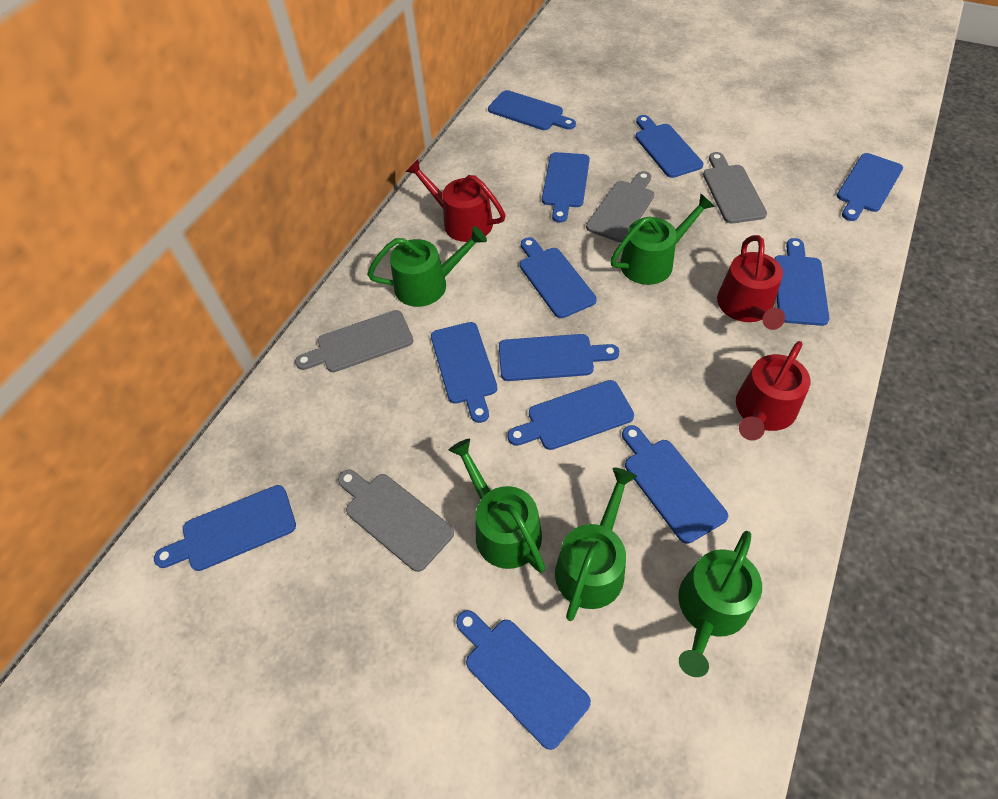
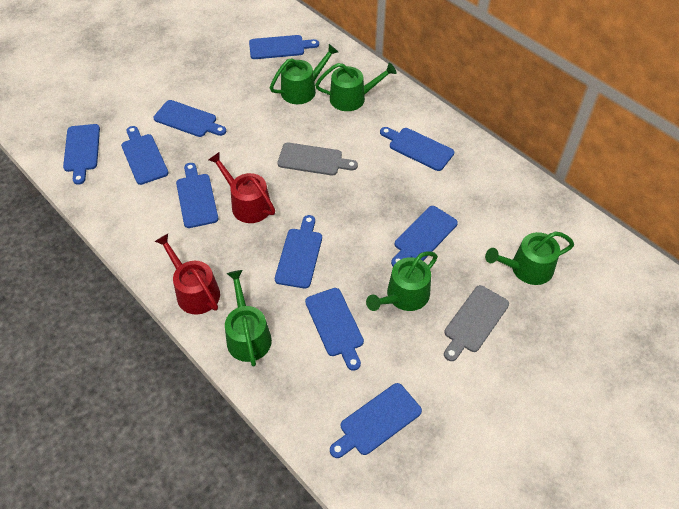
blue cutting board: [154,485,296,571] [431,322,497,423] [456,610,591,750] [488,90,576,130] [499,334,619,381] [507,380,634,450] [520,237,597,318] [542,152,590,223] [622,425,728,544] [635,115,703,178] [774,238,829,326] [837,153,903,221] = 12 -> [63,124,100,185] [121,126,169,185] [154,100,226,137] [176,163,219,228] [249,35,319,59] [275,215,322,288] [305,288,364,371] [330,383,422,458] [380,127,454,171] [391,206,458,267] = 10
grey cutting board: [295,310,413,372] [338,470,454,572] [586,171,654,242] [703,152,767,224] = 4 -> [278,143,358,175] [444,285,509,361] = 2
red watering can: [405,159,506,242] [717,235,785,330] [736,341,811,441] = 3 -> [154,234,220,315] [208,152,275,223] = 2

